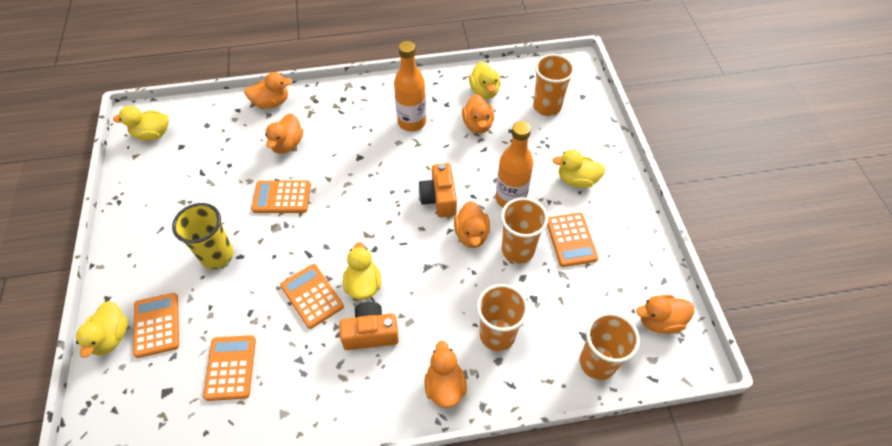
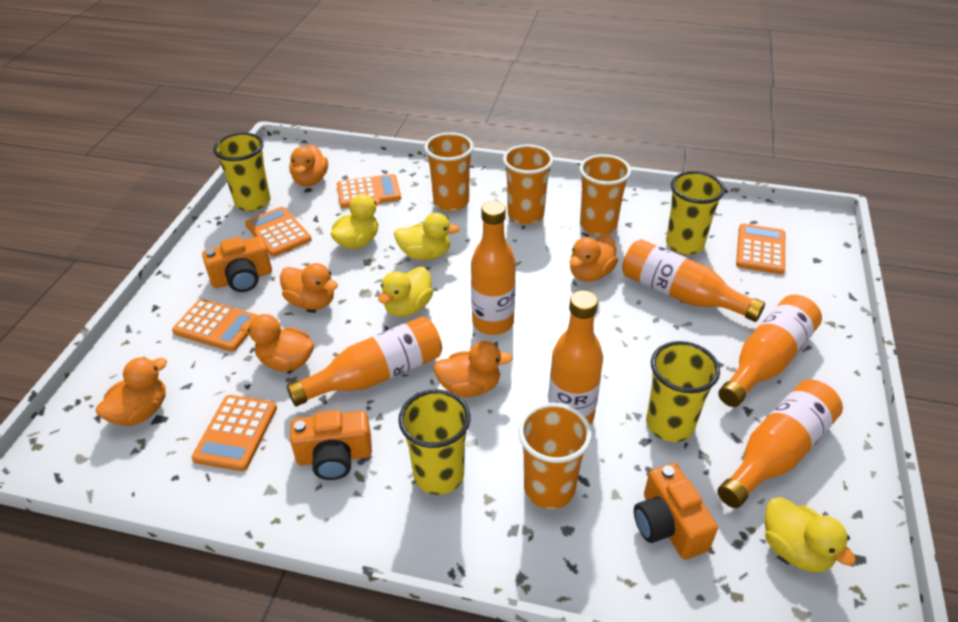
orange bottle: [394,41,426,131] [496,121,533,208] = 2 -> [287,317,442,406] [471,201,516,335] [548,290,603,425] [622,239,765,322] [718,294,822,407] [718,379,843,508] = 6
orange camera: [339,302,399,350] [419,163,457,217] = 2 -> [202,236,272,292] [290,410,372,480] [634,463,718,559] = 3
yellow cup: [172,203,234,269] = 1 -> [213,133,270,211] [398,390,471,495] [646,341,720,442] [666,171,725,255] = 4
yellow duck: [76,301,128,358] [113,106,169,140] [343,242,381,300] [469,61,500,99] [553,150,606,188] = 5 -> [330,194,380,249] [378,267,433,317] [394,213,460,260] [765,497,856,572] = 4

